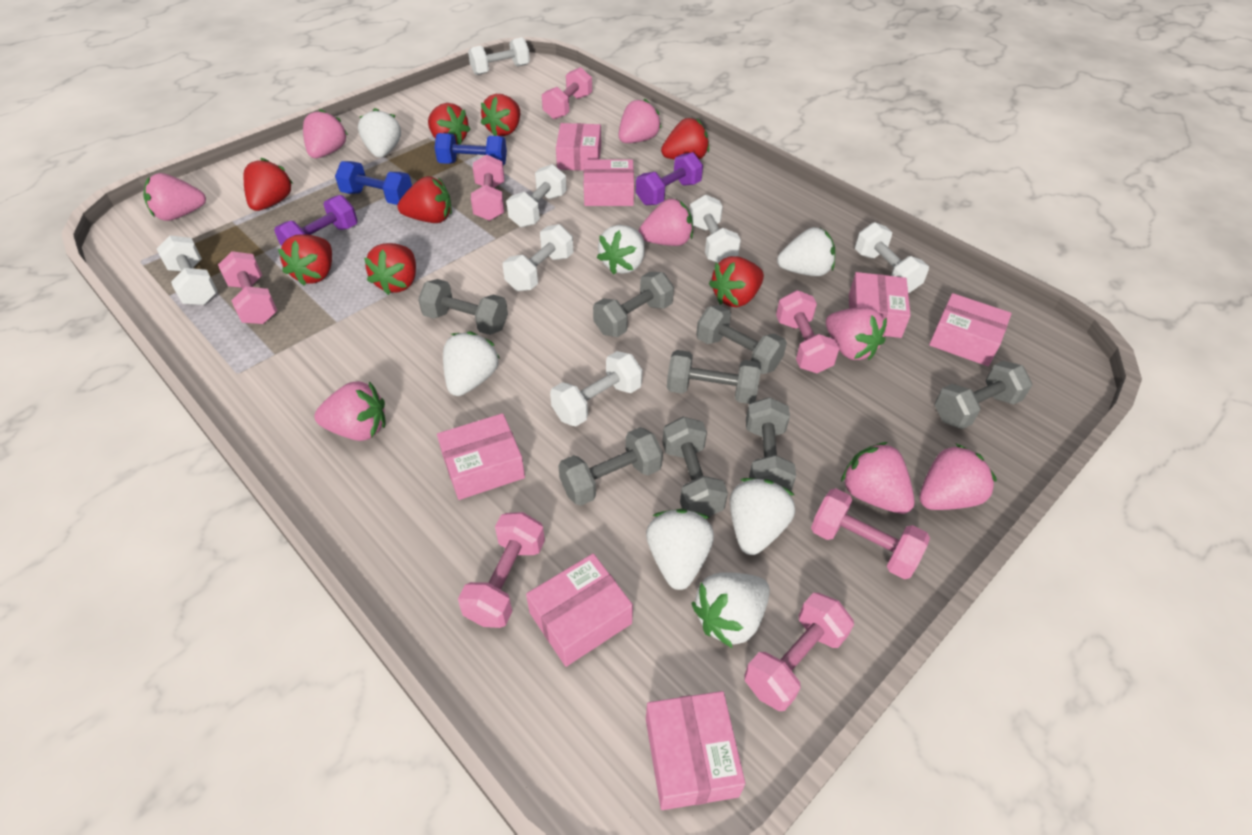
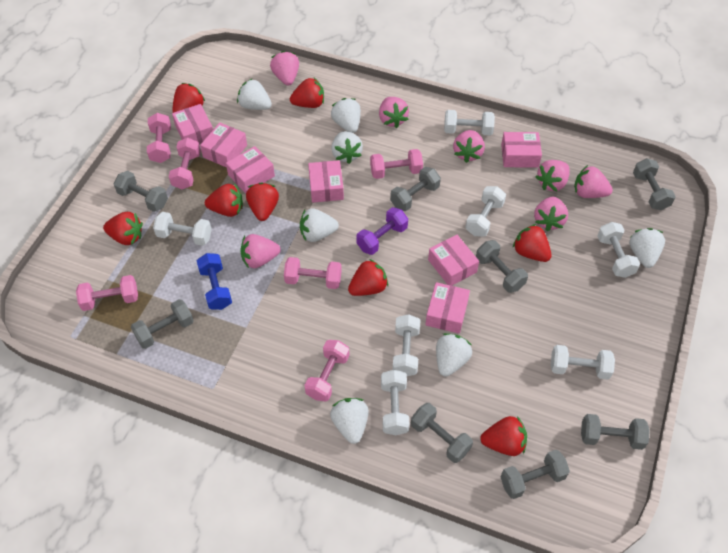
blue dumbbell: [335,161,412,205] [435,133,507,165] = 2 -> [196,253,232,310] = 1
pink dumbbell: [218,251,277,324] [458,512,545,628] [471,155,504,221] [542,67,592,119] [744,593,854,711] [776,290,840,373] [811,488,930,579] = 7 -> [76,275,138,311] [147,113,171,163] [169,138,201,189] [284,257,342,289] [304,340,350,402] [370,149,423,179] = 6
pink strawberry: [143,173,206,221] [303,109,348,158] [314,381,385,441] [618,99,662,143] [639,199,693,246] [826,307,887,360] [841,442,915,514] [920,444,997,510] = 8 -> [241,234,281,268] [270,51,299,86] [379,97,409,128] [453,130,485,163] [534,197,568,231] [536,160,570,191] [574,165,613,198] = 7
purple dumbbell: [274,195,358,246] [636,152,703,205] = 2 -> [356,207,408,255] = 1

